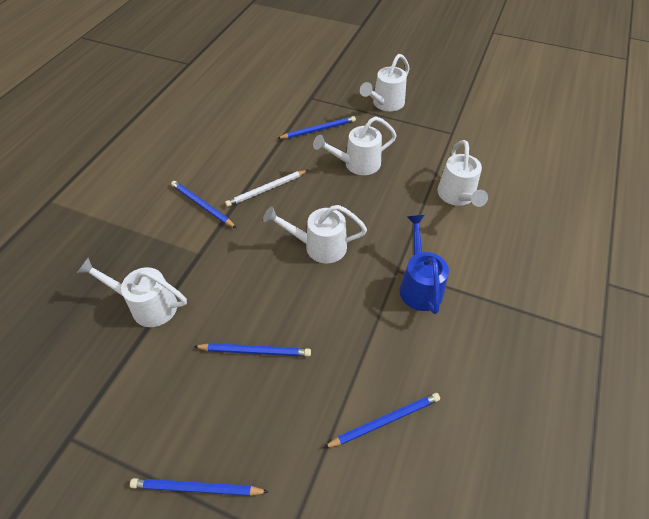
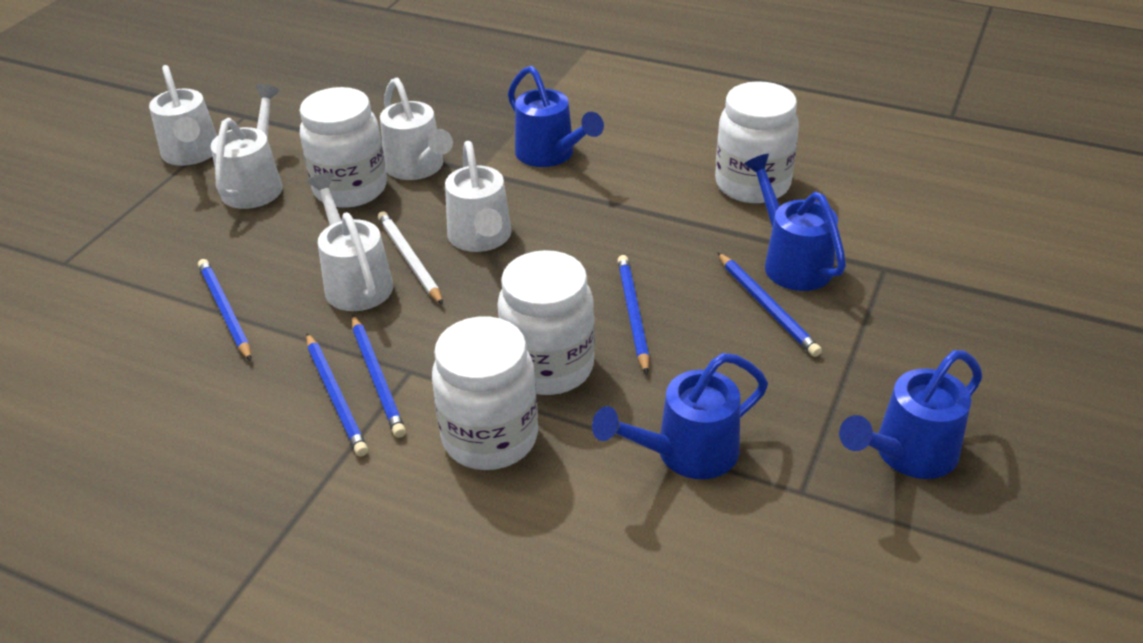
blue watering can: [400,215,449,314] = 1 -> [508,66,604,167] [592,353,768,479] [744,154,846,291] [839,350,982,479] = 4
white jar: none = 0 -> [299,87,387,208] [432,316,538,470] [497,250,595,395] [715,81,799,203] = 4

